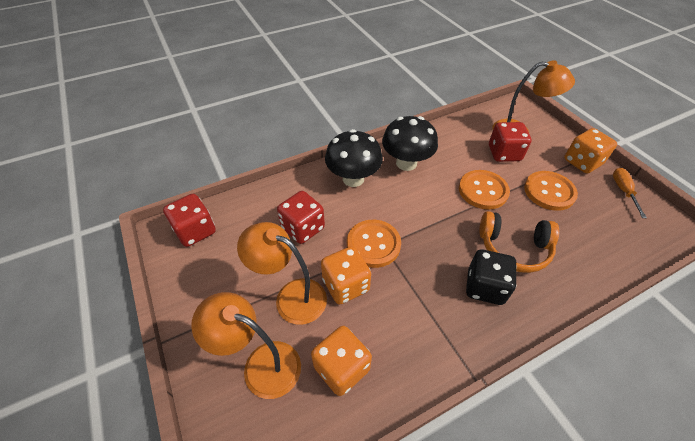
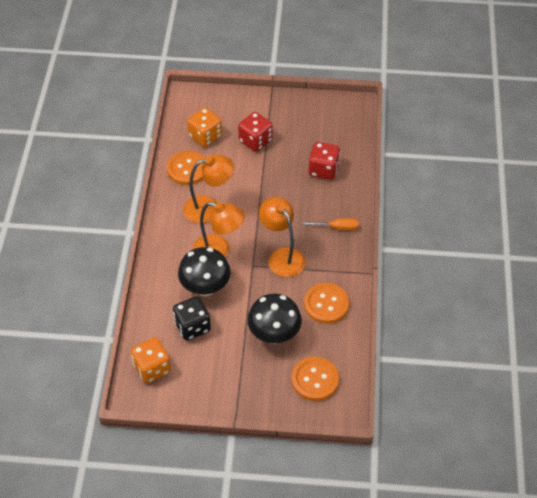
orange dice: [311,326,372,396] [321,246,371,305] [564,128,617,174] = 3 -> [131,337,171,383] [187,108,222,147] = 2
orange headphones: [479,211,559,273] = 1 -> none = 0
red dice: [163,194,216,247] [277,191,325,244] [489,122,532,162] = 3 -> [238,112,273,152] [309,142,340,180] = 2

